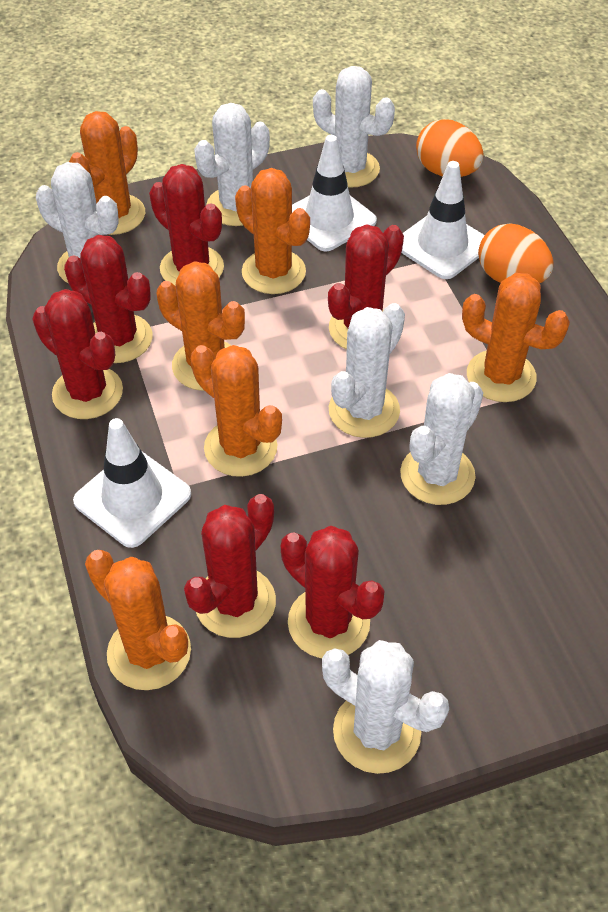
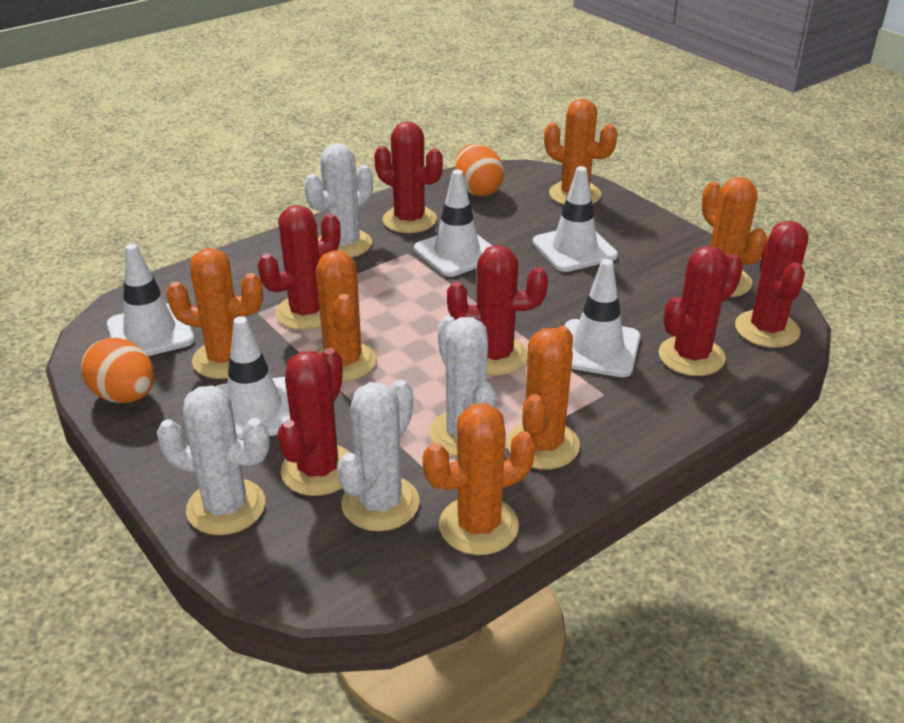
white cactus: [36,162,119,284] [194,103,270,226] [313,66,395,188] [322,640,449,774] [329,303,405,438] [400,373,483,505] = 6 -> [157,386,270,535] [304,143,373,258] [337,380,420,532] [429,316,496,456] = 4
white traffic cone: [73,418,191,548] [292,135,377,251] [402,161,485,279] = 3 -> [107,243,194,356] [216,316,291,440] [414,170,492,277] [533,166,618,272] [564,259,640,377] = 5

